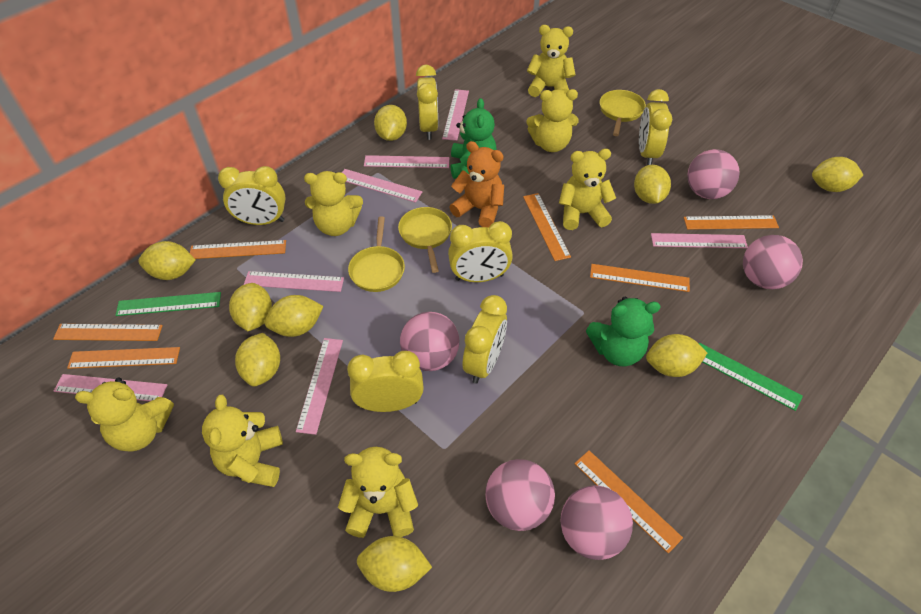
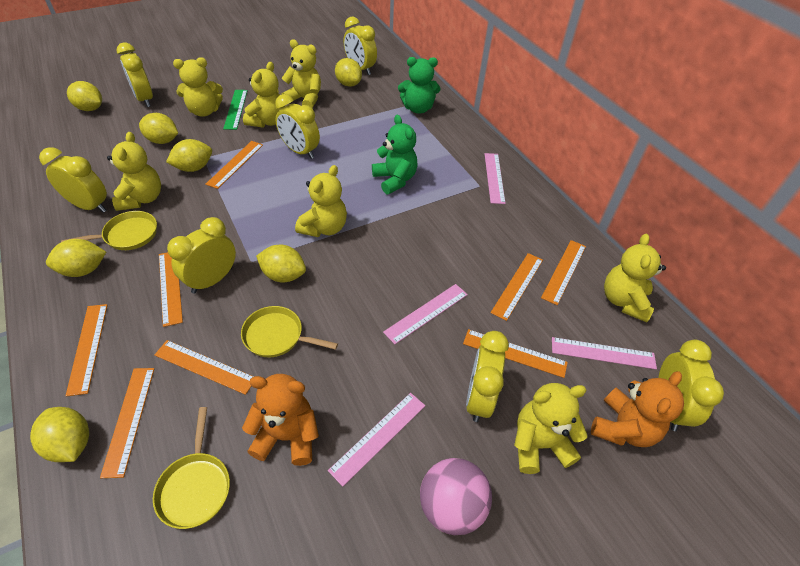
green ruler: [115,292,221,316] [699,343,803,411] = 2 -> [223,90,248,130] = 1
orange ruler: [53,324,163,341] [67,347,180,369] [190,240,286,259] [523,193,571,261] [574,450,683,554] [590,264,690,292] [684,215,779,230] = 7 -> [66,304,108,397] [100,368,154,478] [155,340,254,395] [159,252,183,327] [205,141,263,189] [463,329,568,378] [491,253,543,321] [541,240,586,305] = 8
orange teddy bear: [449,141,504,228] = 1 -> [242,374,319,466] [591,371,684,447] = 2
pink ball: [400,312,460,371] [485,459,555,531] [560,485,633,560] [687,149,740,199] [743,235,803,289] = 5 -> [420,458,492,535] = 1
pink ruler: [54,374,167,401] [244,271,344,292] [296,338,343,435] [342,169,422,203] [364,155,449,168] [442,89,469,141] [651,233,748,248] = 7 -> [328,393,425,487] [383,284,468,344] [485,153,506,204] [552,337,657,369] = 4
yellow clock: [218,166,286,225] [347,351,424,412] [416,65,438,140] [448,221,513,282] [463,295,507,384] [639,89,672,165] = 6 -> [39,147,107,213] [116,42,153,107] [167,217,236,294] [275,94,320,159] [344,17,377,75] [466,331,509,422] [658,340,724,431] = 7
yellow lemon: [138,241,195,280] [229,283,272,331] [235,333,280,386] [265,295,323,337] [357,536,432,592] [374,105,407,141] [634,165,671,204] [646,334,707,377] [812,157,863,192] = 9 -> [30,407,89,462] [46,239,106,277] [67,81,102,111] [139,113,178,144] [166,139,212,172] [256,245,306,283] [335,58,362,87] = 7

